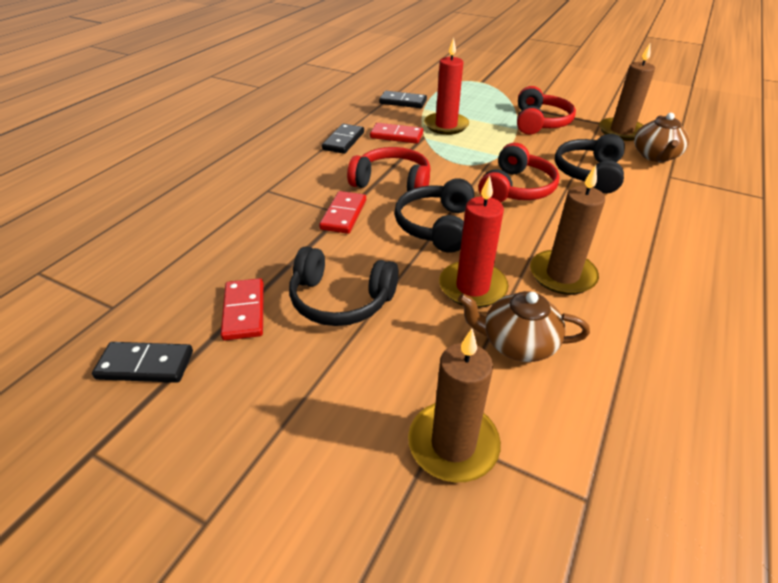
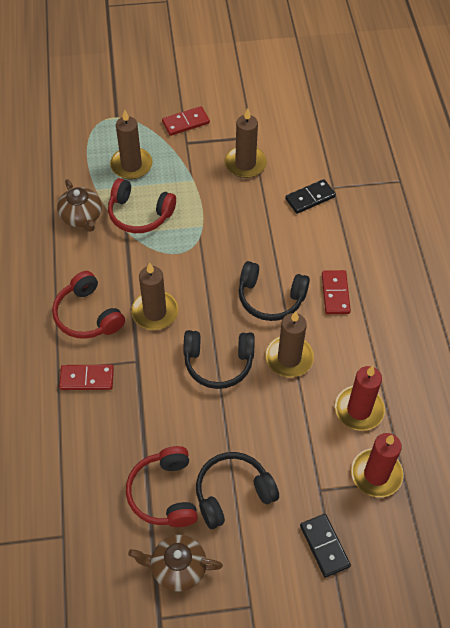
black domino: [92,342,193,383] [322,124,364,154] [379,91,427,108] = 3 -> [285,179,336,214] [300,514,351,578] = 2
brown candle: [408,329,501,482] [530,165,605,295] [599,44,655,141] = 3 -> [110,110,152,179] [131,262,178,330] [225,108,267,178] [265,311,314,377] = 4

